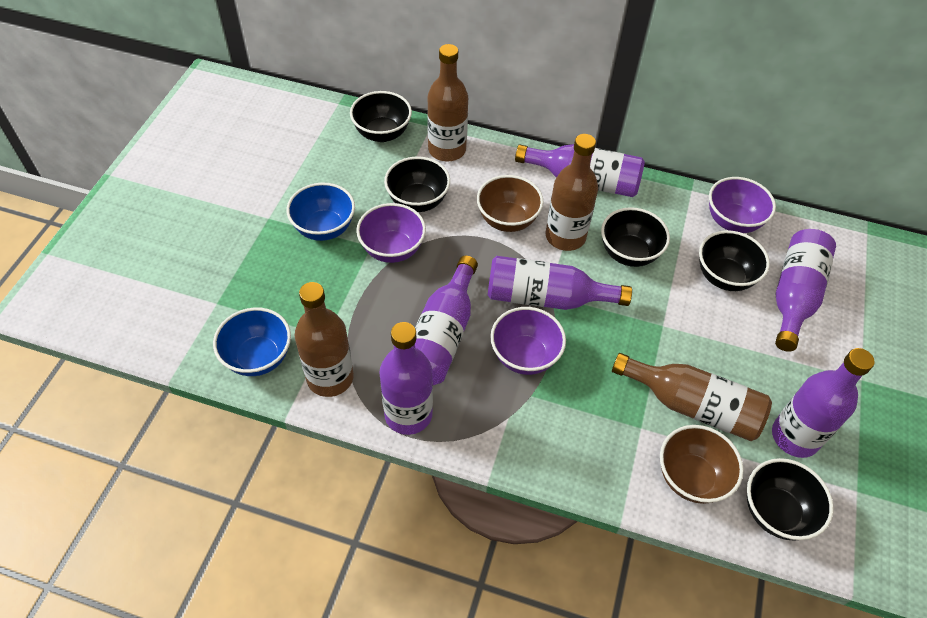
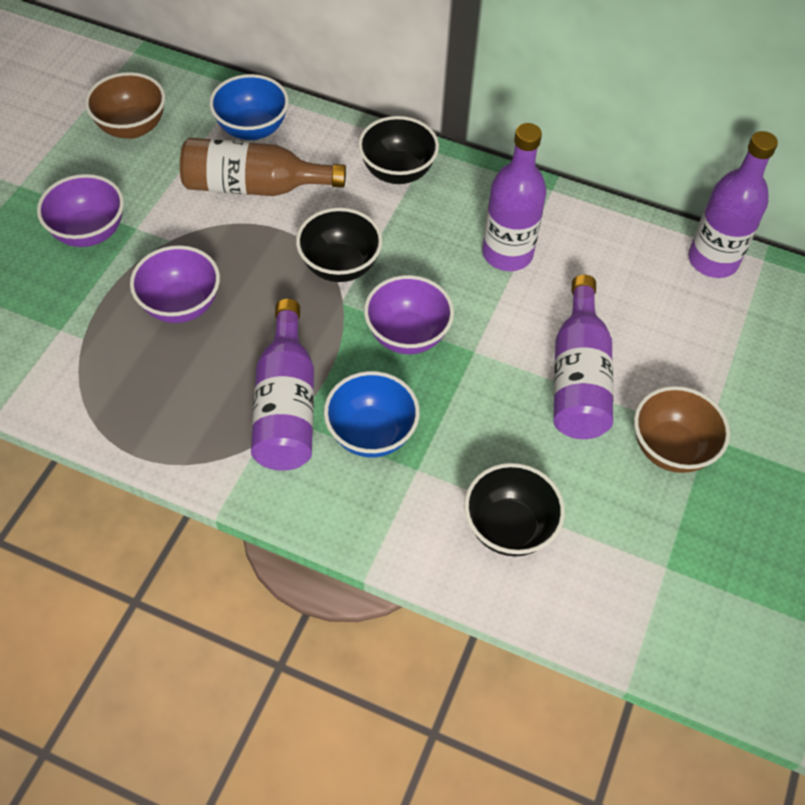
black bowl: [350,91,412,142] [384,156,450,212] [601,207,670,267] [699,230,770,291] [747,458,833,540] = 5 -> [296,208,383,282] [358,116,439,184] [464,463,565,557] = 3
brown bottle: [295,282,354,397] [427,44,468,161] [546,134,598,251] [612,353,772,441] = 4 -> [180,138,346,196] = 1
purple bottle: [379,322,433,435] [415,256,478,385] [488,256,632,310] [515,144,645,197] [772,348,875,458] [775,229,836,352] = 6 -> [251,299,314,471] [482,123,547,271] [553,275,613,439] [688,131,778,278] = 4

